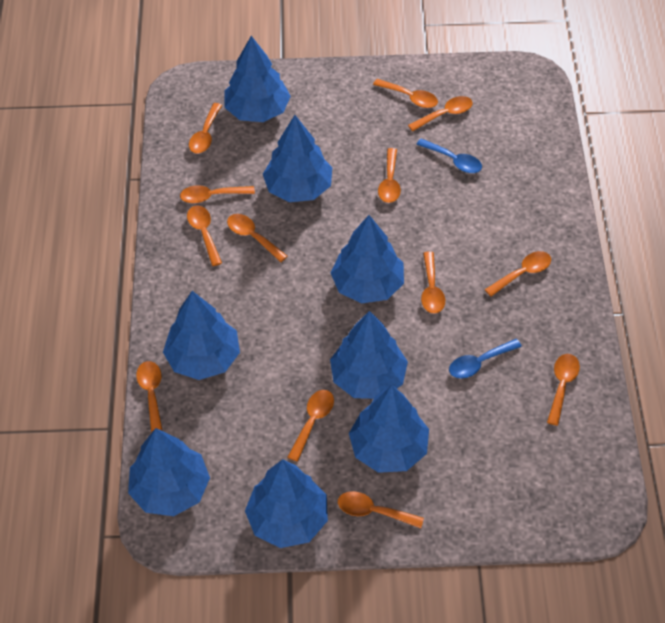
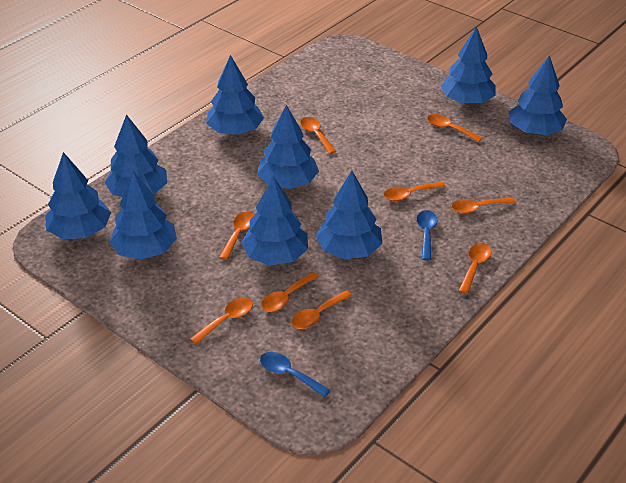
blue tree: [128,428,210,516] [163,291,240,380] [224,36,291,122] [245,459,328,548] [263,115,332,202] [330,311,408,399] [331,215,404,303] [349,385,429,473] = 8 -> [45,152,111,239] [105,114,167,197] [109,171,177,260] [206,55,264,135] [241,176,308,265] [257,105,319,189] [316,171,382,259] [440,27,495,105] [509,55,567,135] = 9
orange spoon: [136,361,163,433] [180,185,255,203] [187,205,222,266] [189,103,222,153] [227,214,288,262] [287,390,334,462] [338,491,424,528] [373,79,438,108] [378,148,401,203] [408,96,473,131] [421,252,445,314] [485,251,551,297] [547,354,580,426] = 13 -> [190,297,253,345] [219,211,254,260] [261,272,319,312] [291,290,353,329] [300,117,336,154] [384,182,446,201] [427,114,482,142] [452,198,516,214] [459,243,491,294] = 9

